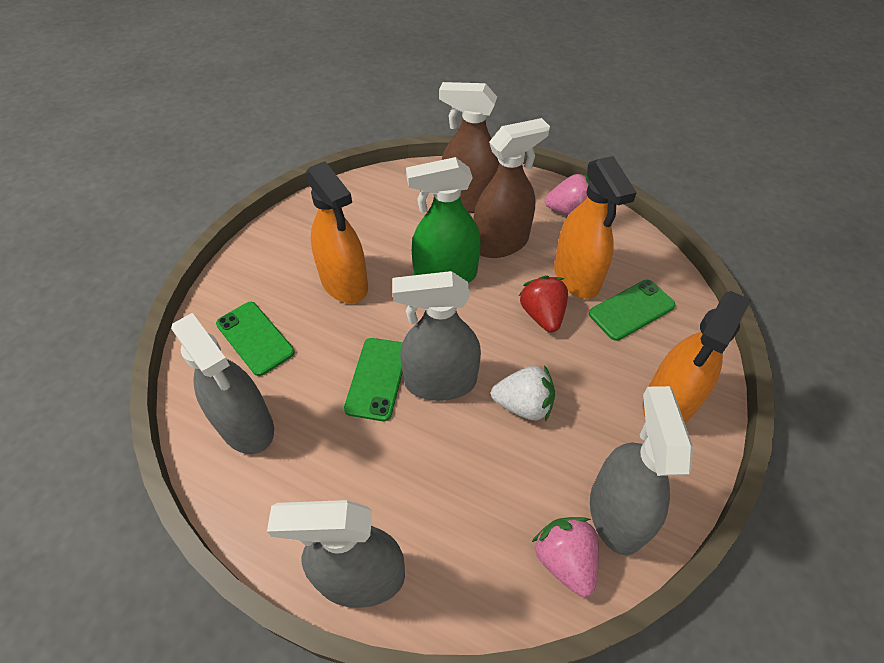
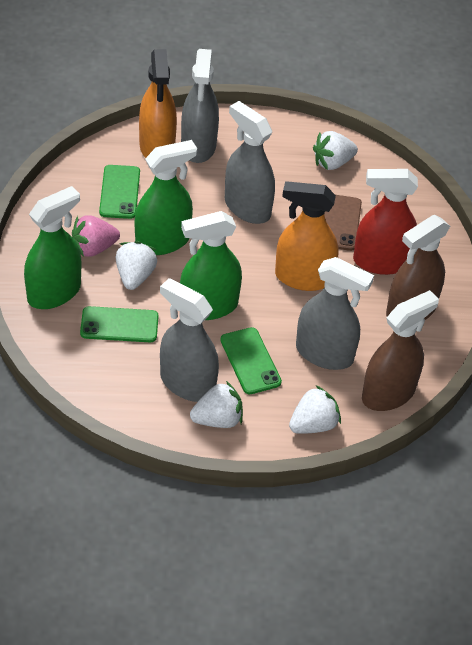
brown phone: none = 0 -> [324,195,362,251] = 1
green spray bottle: [406,157,481,283] = 1 -> [24,186,81,309] [135,140,197,255] [180,211,242,320] = 3
orange spray bottle: [305,161,368,303] [554,156,637,299] [643,291,751,424] = 3 -> [139,49,177,158] [275,181,338,291] = 2
pink strawberry: [532,517,599,597] [545,173,590,215] = 2 -> [72,215,120,257] = 1
red spray bottle: none = 0 -> [353,169,418,275] = 1
red strawberry: [519,275,568,332] = 1 -> none = 0
white strawberry: [491,365,555,422] = 1 -> [116,241,157,290] [190,381,243,428] [289,385,341,434] [313,131,358,170] = 4

